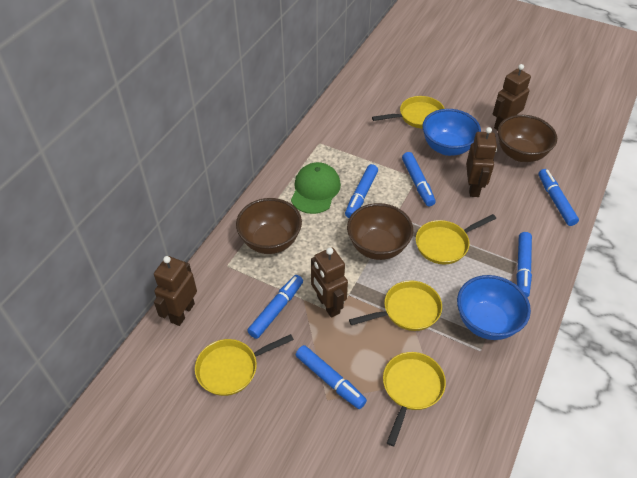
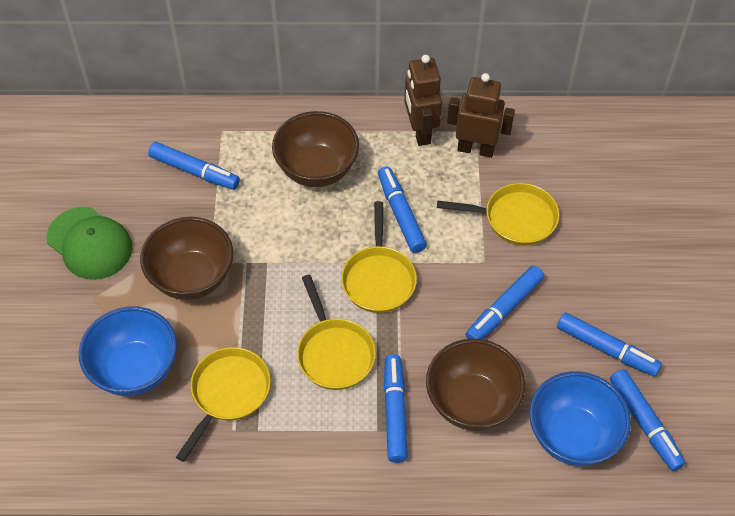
brown robot: [154,256,197,326] [311,248,348,318] [466,127,497,197] [493,64,531,130] = 4 -> [404,55,442,146] [447,73,515,158] = 2
yellow pan: [195,334,294,396] [349,280,442,331] [372,96,445,129] [383,352,446,446] [416,214,496,264] = 5 -> [176,347,271,462] [297,274,376,390] [341,201,417,313] [437,183,560,245] = 4

